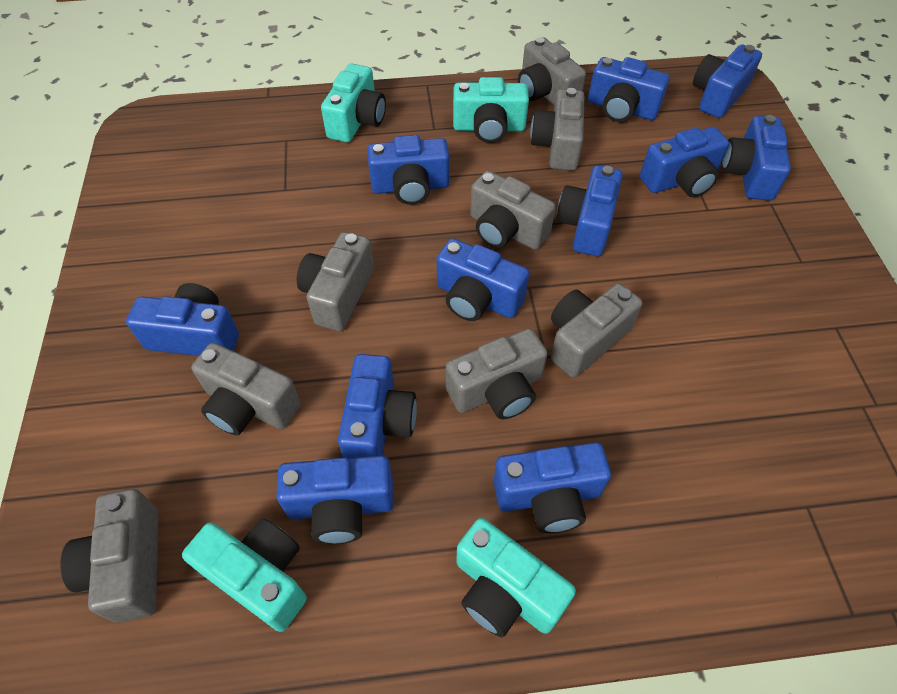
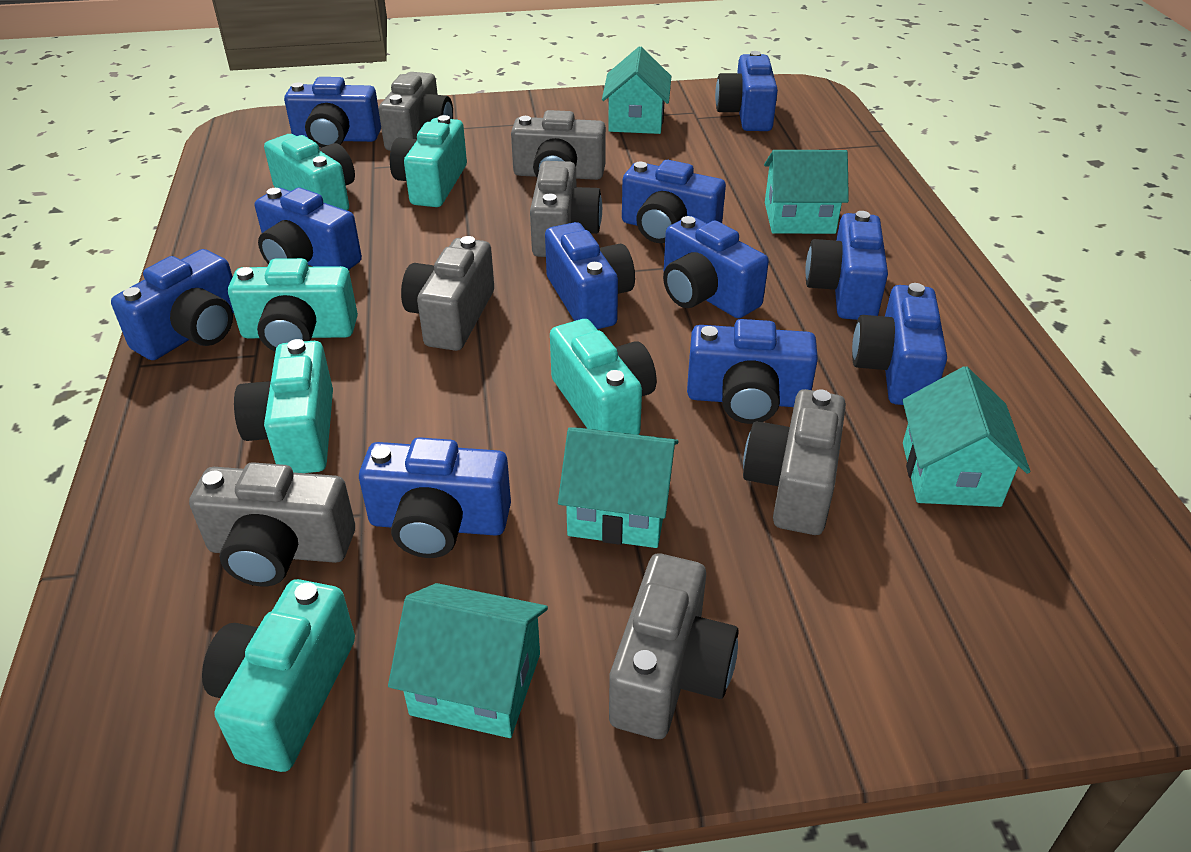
grey camera: [60,489,159,623] [191,343,301,436] [297,232,374,331] [446,329,548,419] [470,171,556,250] [518,37,586,106] [530,88,584,171] [551,283,642,378] = 8 -> [189,462,355,586] [379,72,453,151] [401,236,494,351] [511,110,606,180] [530,161,602,257] [609,553,739,739] [743,389,846,535] = 7
turquoise camera: [182,518,307,632] [321,64,386,142] [453,77,529,143] [456,518,576,637] = 4 -> [202,579,355,772] [228,258,358,352] [234,339,333,473] [264,134,355,210] [390,115,467,207] [550,319,657,435] = 6
turquoise house: none = 0 -> [388,583,548,738] [558,427,679,548] [602,46,671,134] [764,150,849,234] [902,366,1030,507] = 5

